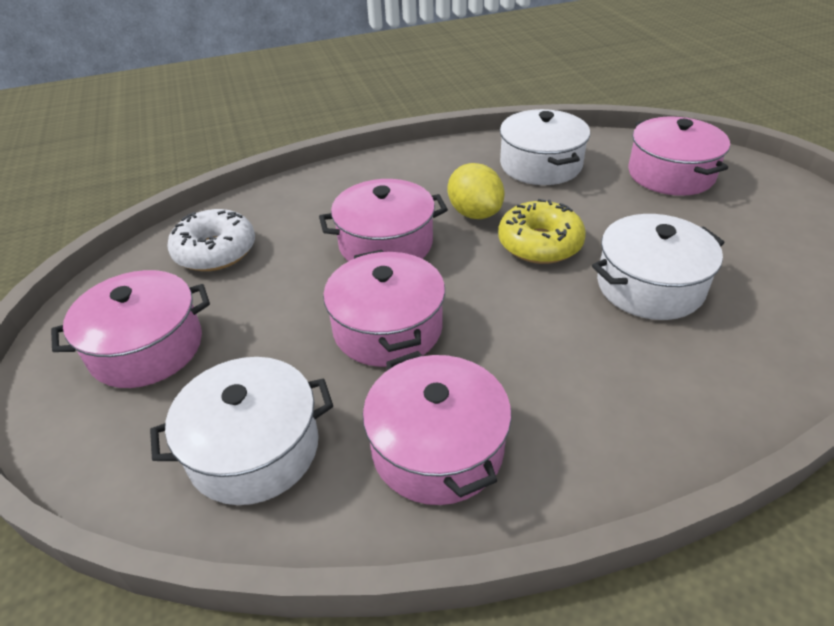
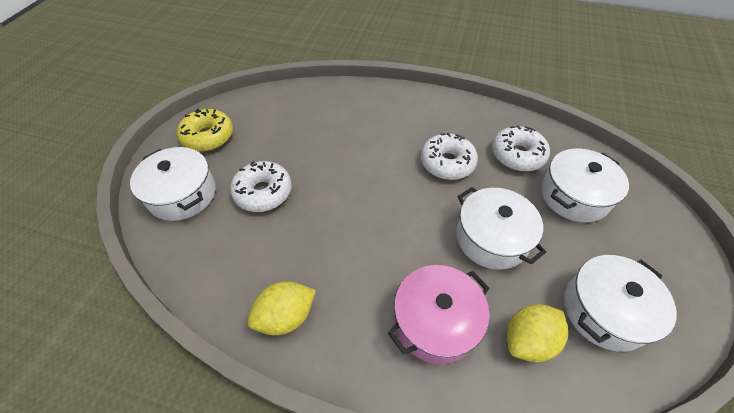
pink pot: [51,270,210,388] [319,179,448,261] [323,250,445,367] [363,351,512,505] [628,117,730,196] = 5 -> [388,265,490,364] = 1
white donut: [167,209,255,271] = 1 -> [230,161,292,212] [420,133,478,180] [492,125,550,172] = 3
white pot: [150,357,333,505] [500,109,590,185] [592,214,725,320] = 3 -> [130,147,216,221] [456,187,546,270] [541,149,629,222] [564,255,677,352] = 4
yellow lemon: [448,163,504,219] = 1 -> [247,281,316,335] [507,304,568,362] = 2

